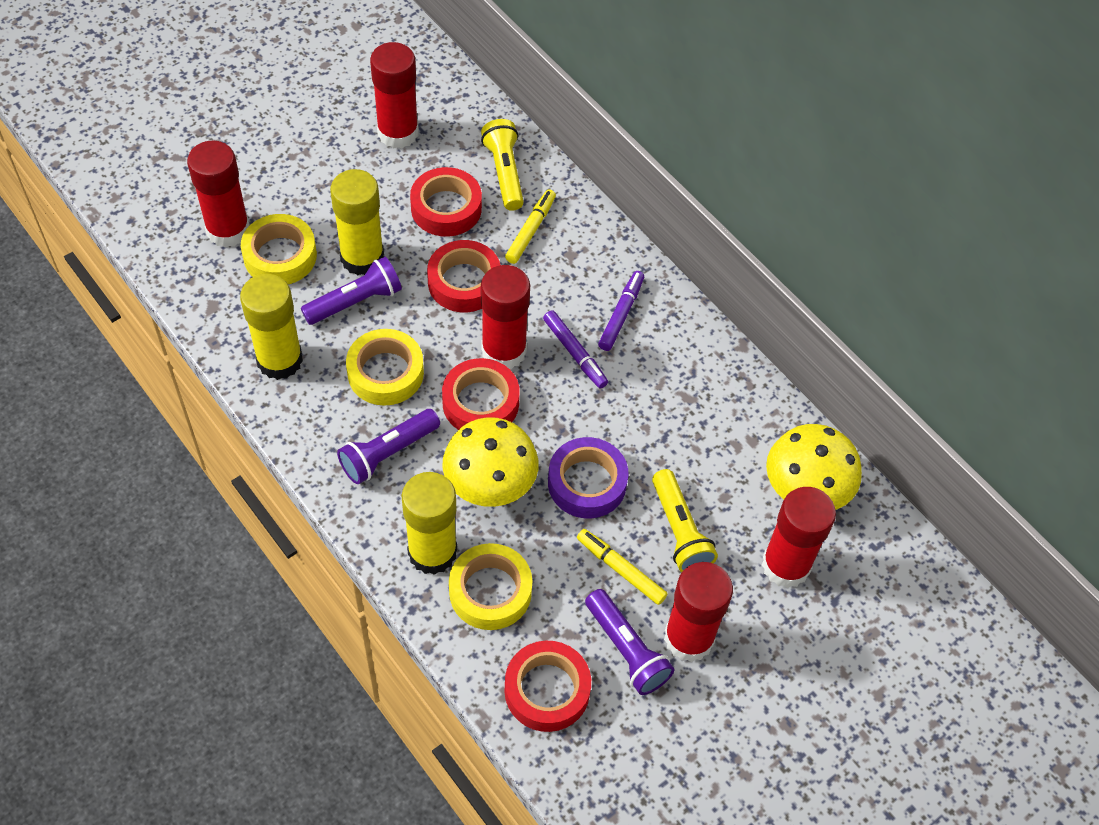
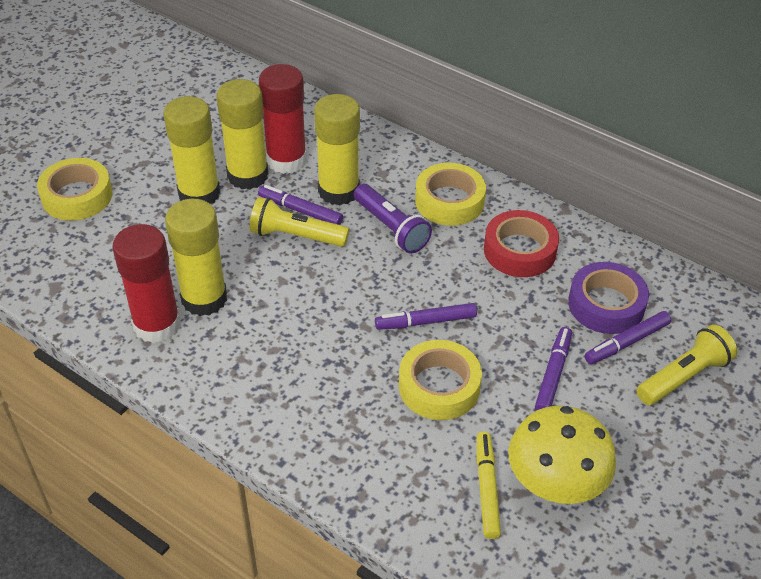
purple flashlight: [301,257,402,325] [337,409,440,484] [585,589,674,695] = 3 -> [354,184,432,254] = 1
purple marker: [543,310,608,389] [598,271,644,351] = 2 -> [258,185,343,225] [375,303,477,330] [535,327,572,411] [585,311,671,364] = 4
red glue stick: [187,140,249,248] [370,42,419,148] [481,265,530,369] [664,562,733,662] [762,487,836,588] = 5 -> [112,224,181,343] [259,64,307,174] = 2
red tape: [410,167,482,237] [427,240,500,312] [442,358,520,430] [504,641,591,732] = 4 -> [484,210,559,277] = 1
yellow glue stick: [240,274,303,380] [330,169,384,275] [401,472,457,575] = 3 -> [163,96,220,204] [165,199,227,316] [216,79,268,190] [314,94,360,205] = 4
yellow marker: [505,189,556,264] [577,529,668,605] = 2 -> [477,431,501,539] = 1
yellow mushroom: [442,417,539,507] [766,424,862,510] = 2 -> [508,406,616,504] = 1

